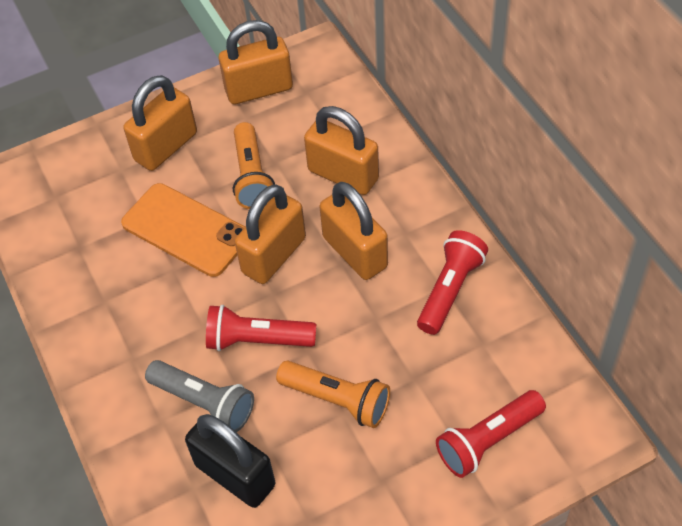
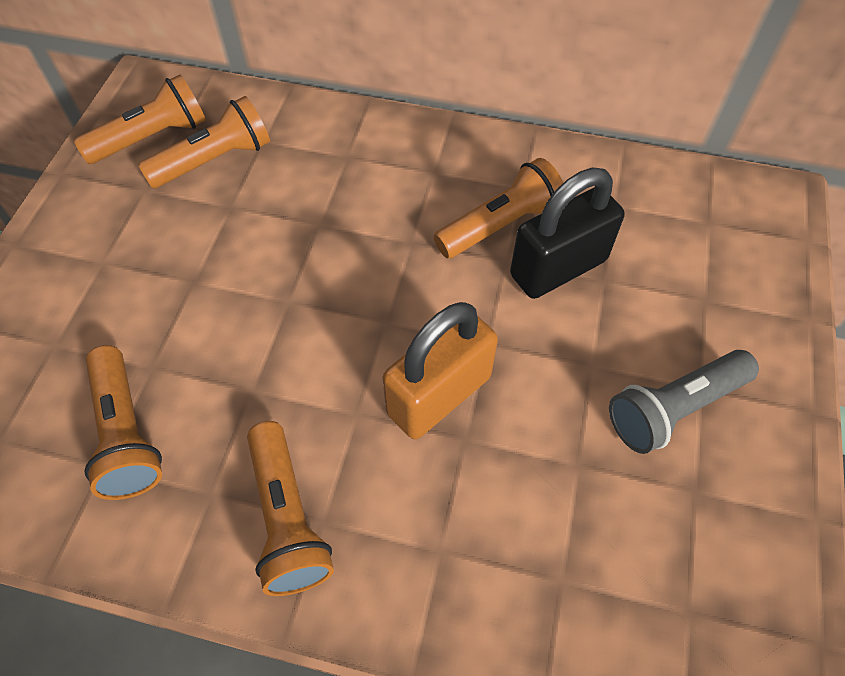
orange flashlight: [233,122,275,209] [276,361,390,428] = 2 -> [74,74,206,164] [85,345,162,500] [138,96,270,188] [247,421,334,596] [434,158,563,258] = 5
orange padlock: [123,75,197,171] [219,20,293,105] [235,184,306,284] [304,106,379,195] [319,182,388,280] = 5 -> [383,302,498,439] = 1
orange phone: [121,183,245,277] = 1 -> none = 0
red flashlight: [206,305,316,351] [417,230,488,335] [436,390,546,478] = 3 -> none = 0

